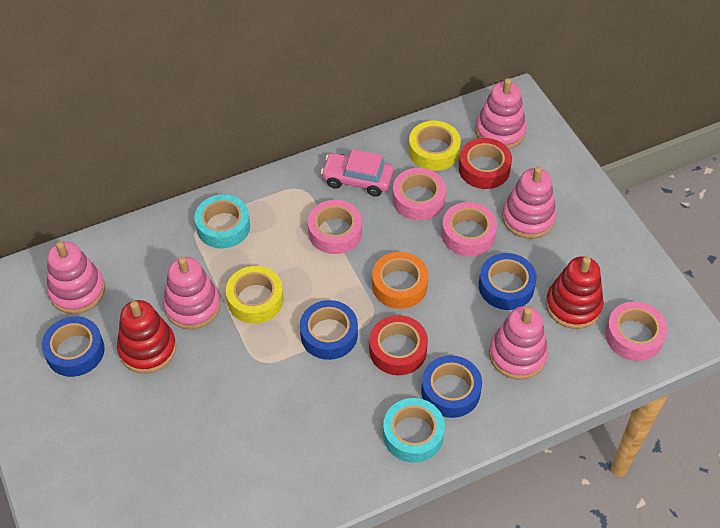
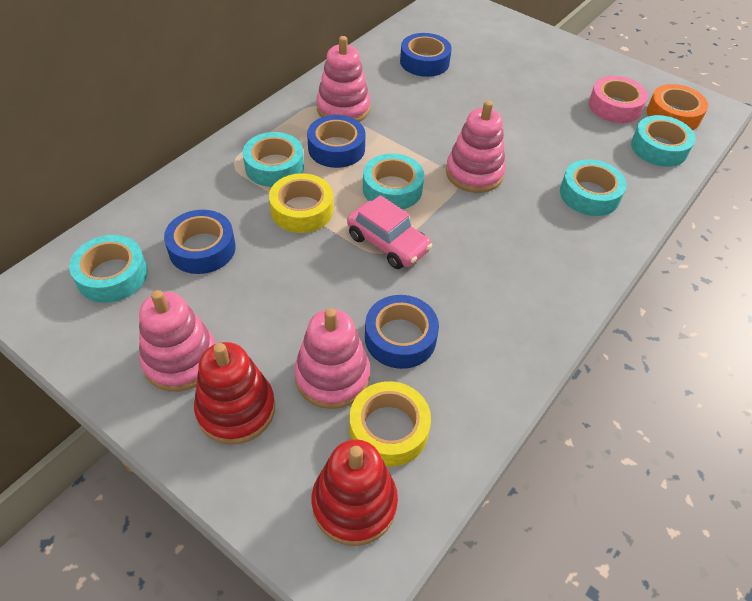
pink stacking toy: [47,241,105,314] [163,257,221,329] [475,78,526,149] [489,306,548,380] [502,166,556,239] = 5 -> [139,290,216,392] [294,308,370,409] [316,36,370,122] [446,101,506,193] = 4
pink tape: [308,200,362,254] [392,168,446,220] [442,202,497,256] [605,301,668,361] = 4 -> [589,76,648,123] = 1
red tape: [369,315,428,375] [459,138,512,189] = 2 -> none = 0
turquoise tape: [194,194,250,248] [383,398,445,463] = 2 -> [69,235,148,303] [243,132,304,187] [363,153,424,209] [560,159,626,216] [631,115,696,167] = 5

